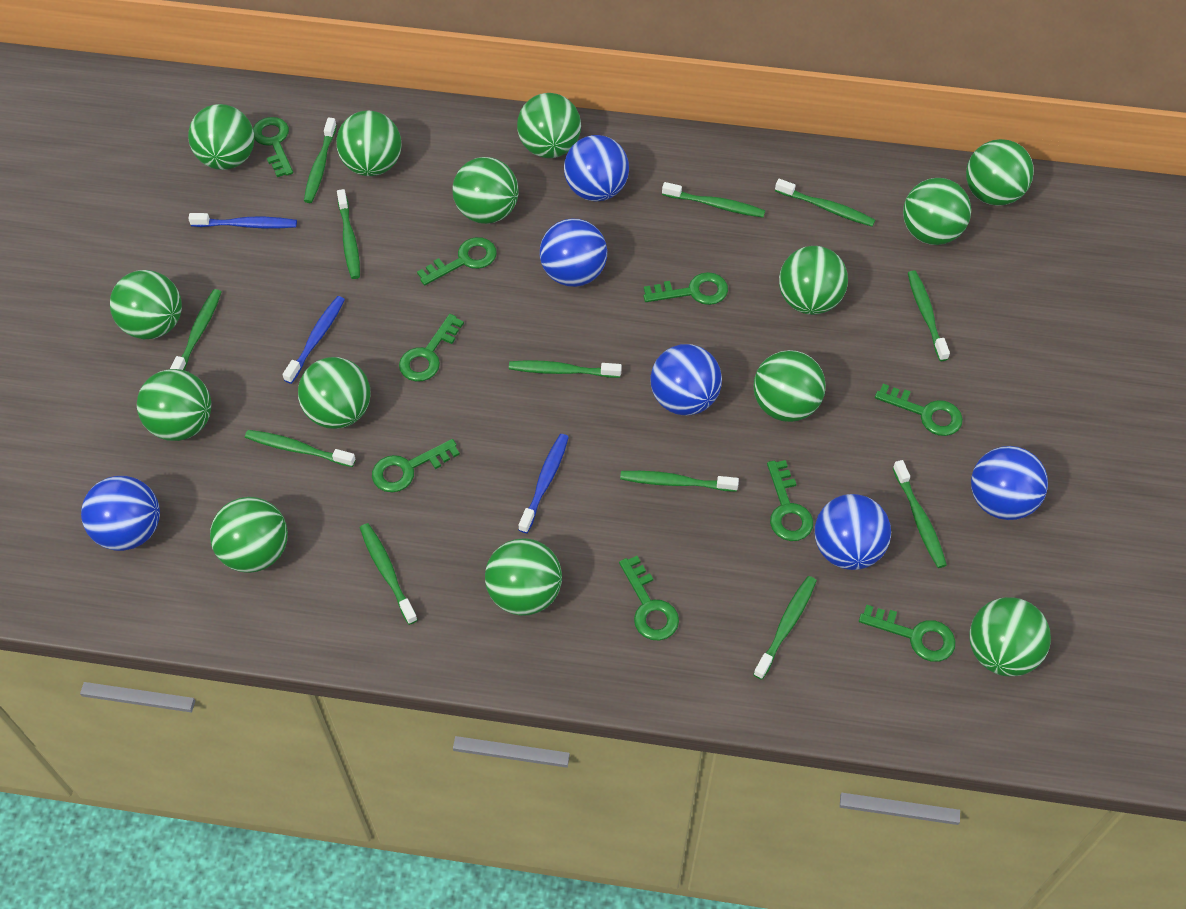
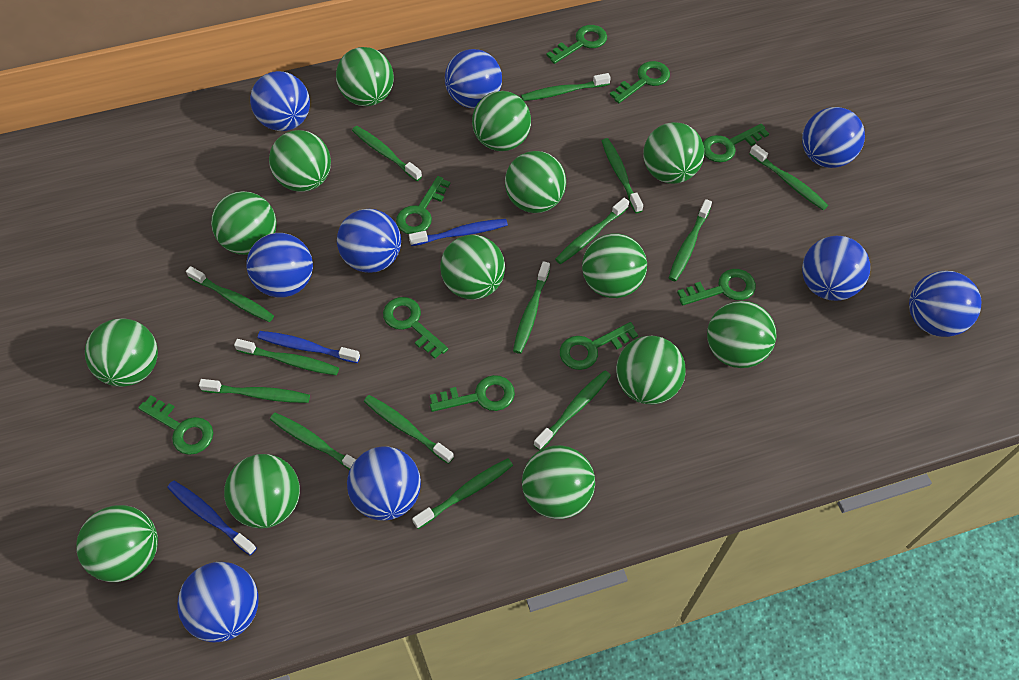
blue ball: [81,476,160,551] [540,218,607,287] [564,135,629,201] [650,344,722,416] [815,494,891,570] [971,446,1048,520] = 6 -> [177,562,258,643] [246,233,313,297] [250,71,310,131] [337,209,401,273] [347,446,421,521] [445,49,502,108] [802,107,865,168] [802,236,870,301] [909,271,981,337] = 9
green toothbrush: [170,289,221,371] [245,430,356,467] [304,118,337,203] [337,189,360,279] [360,523,418,625] [509,360,622,378] [620,471,739,492] [662,182,765,218] [753,576,817,680] [775,179,875,227] [893,460,947,568] [908,270,950,361] = 12 -> [186,266,274,322] [199,379,310,403] [234,339,339,375] [270,413,356,470] [352,126,422,181] [364,395,454,464] [412,458,513,529] [513,261,550,354] [521,73,611,101] [533,371,611,450] [555,198,629,264] [602,138,643,213] [669,199,712,281] [749,144,828,210] = 14

